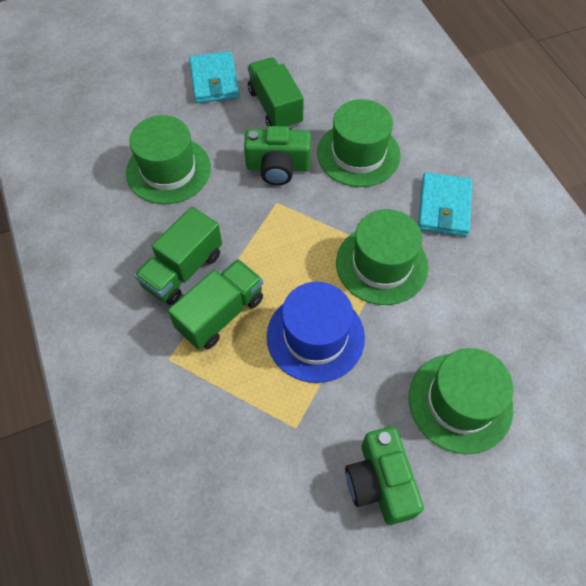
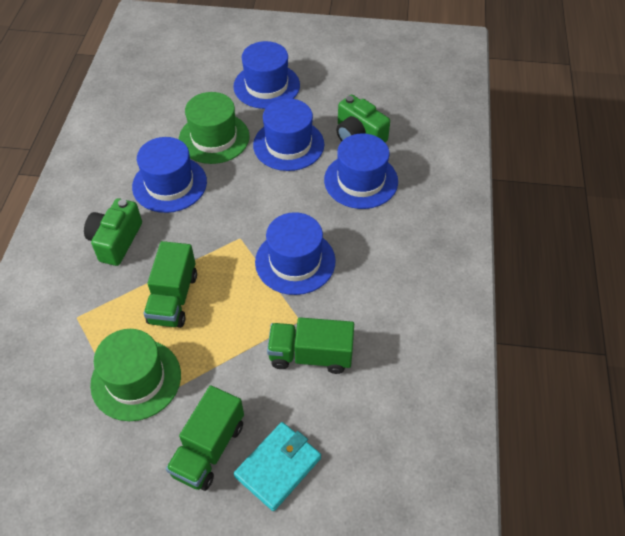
blue hat: [267,282,365,383] = 1 -> [132,137,207,213] [233,41,300,109] [253,98,324,171] [255,212,336,295] [324,133,398,209] = 5
green hat: [126,115,211,204] [317,99,401,187] [336,209,429,305] [409,348,513,454] = 4 -> [90,329,181,421] [179,92,250,164] = 2
turquoise wallet: [189,51,239,103] [418,172,472,236] = 2 -> [234,422,321,511] = 1

